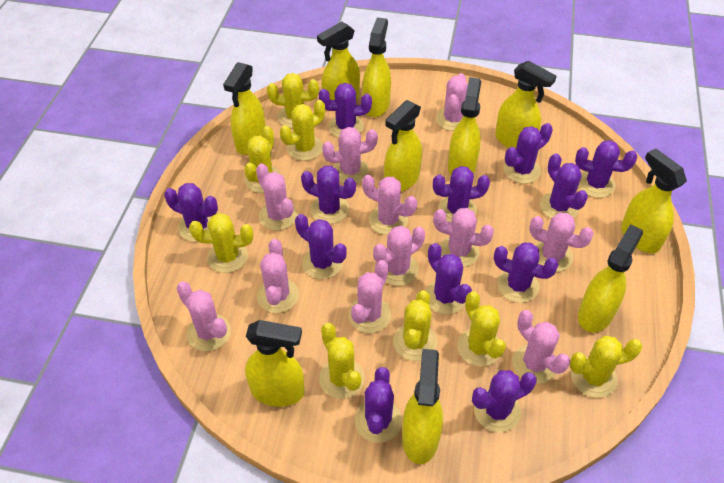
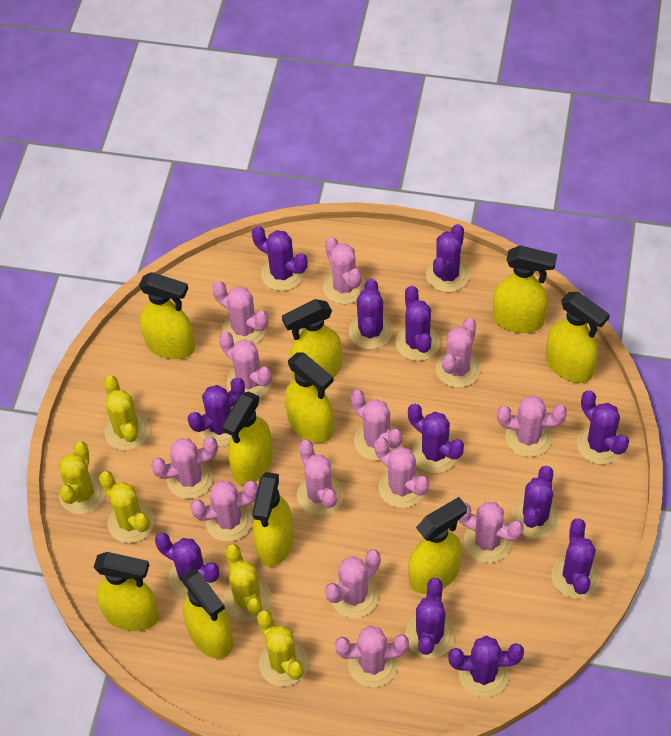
pink cactus: [176,282,231,351] [256,164,298,231] [257,239,299,313] [322,127,378,183] [348,260,391,333] [362,175,417,235] [373,226,425,286] [433,208,494,267] [436,73,468,131] [512,310,570,384] [529,213,594,272] = 11 -> [151,437,218,499] [190,481,258,542] [212,281,268,344] [219,332,272,398] [297,440,343,516] [323,237,365,304] [325,550,381,618] [335,626,409,687] [350,390,403,461] [374,437,429,508] [436,318,480,388] [459,502,524,563] [497,395,567,457] = 13
yellow cactus: [189,213,253,273] [244,126,281,193] [267,73,319,129] [280,100,325,161] [319,323,365,399] [393,290,437,361] [457,291,506,367] [570,336,642,398] = 8 -> [59,441,105,514] [99,471,154,543] [104,375,150,450] [224,544,272,621] [257,610,308,686] = 5

